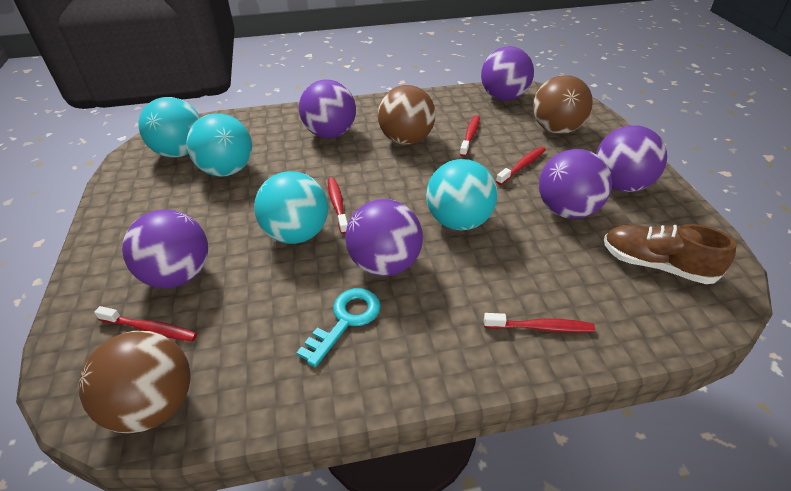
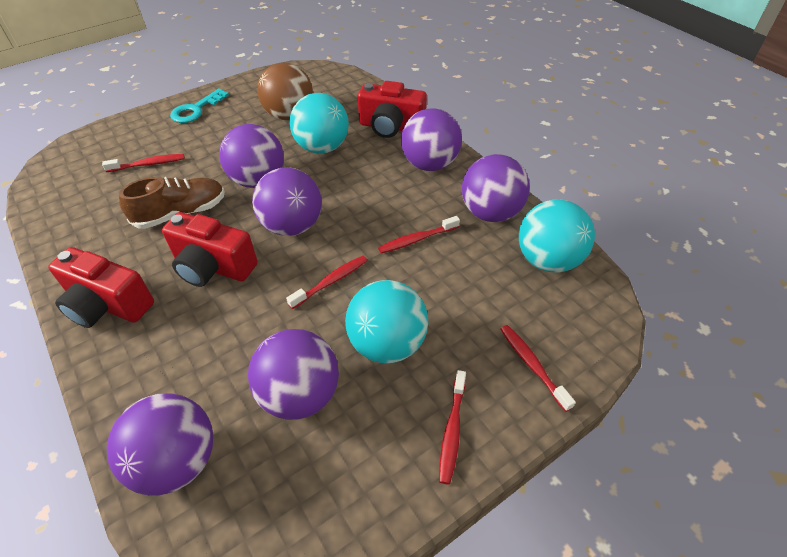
brown ball: [79,331,191,434] [378,85,436,145] [533,75,593,134] = 3 -> [257,63,313,120] = 1
red camera: none = 0 -> [48,247,154,328] [162,212,258,287] [358,81,427,138] = 3
turquoise ball: [138,97,200,157] [187,113,252,177] [254,171,328,244] [426,159,498,230] = 4 -> [290,93,349,154] [345,280,428,363] [519,199,595,272] = 3

